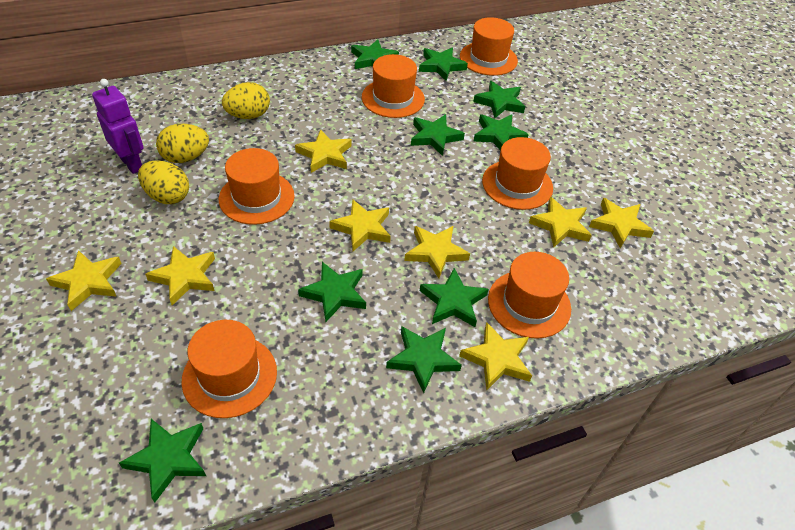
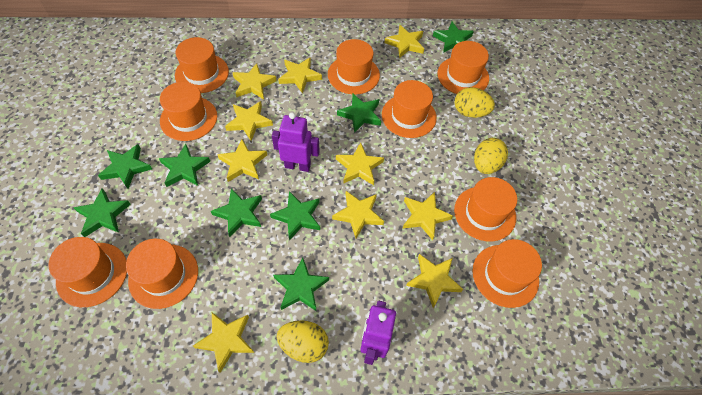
green star: [119,419,206,503] [298,262,366,322] [351,39,399,69] [386,326,462,393] [411,114,465,156] [419,47,468,81] [420,268,489,327] [473,81,525,118] [473,114,529,150] = 9 -> [74,188,131,237] [98,144,152,189] [159,144,210,187] [211,188,262,237] [270,191,320,241] [273,258,329,312] [337,94,381,133] [433,22,474,53] = 8
orange hat: [182,320,277,418] [219,148,295,225] [362,54,425,118] [460,17,518,76] [482,137,553,210] [488,252,571,339] = 6 -> [48,237,127,307] [126,239,198,309] [160,82,217,141] [175,37,229,93] [328,39,380,95] [382,80,437,138] [438,41,489,94] [454,177,517,241] [473,239,542,308] = 9
purple robot: [92,79,144,174] = 1 -> [272,112,320,172] [360,301,396,365] = 2
yellow star: [46,250,122,311] [145,246,215,305] [295,129,352,173] [329,200,391,251] [404,226,470,278] [459,322,532,391] [529,197,592,248] [589,198,654,248] = 8 -> [193,312,254,373] [217,139,267,182] [225,101,273,141] [232,63,276,99] [278,57,322,94] [332,191,384,238] [336,142,384,185] [384,25,424,58] [403,192,453,240] [406,254,463,308] = 10

